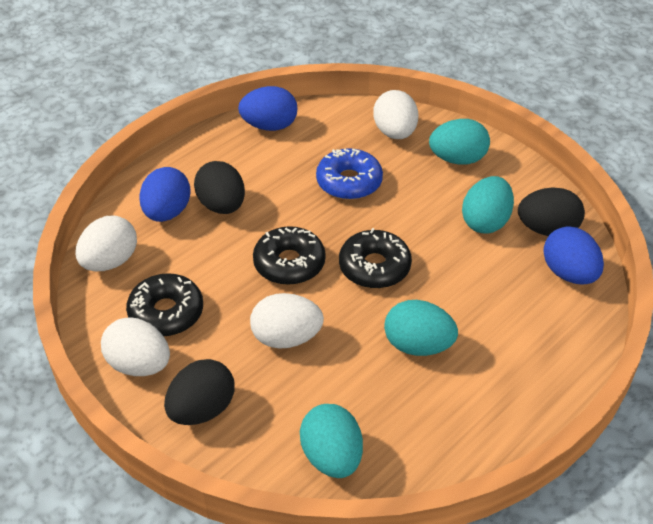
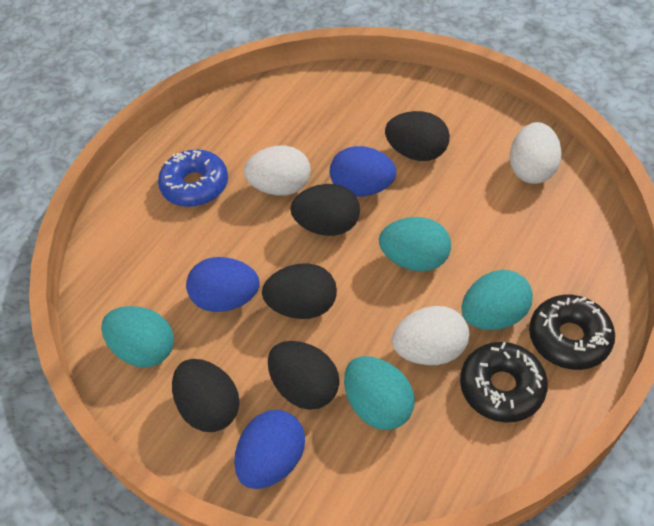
black donut: [126,273,203,337] [253,226,326,285] [339,228,412,288] = 3 -> [460,342,548,423] [529,295,615,370] = 2
black egg: [164,359,234,425] [194,161,245,214] [518,187,585,236] = 3 -> [172,359,240,432] [262,263,337,319] [268,341,339,410] [290,184,360,236] [385,111,450,161] = 5
white egg: [75,216,137,271] [101,317,170,376] [250,293,324,349] [373,90,418,139] = 4 -> [244,146,311,196] [392,306,469,365] [510,122,562,184] = 3

